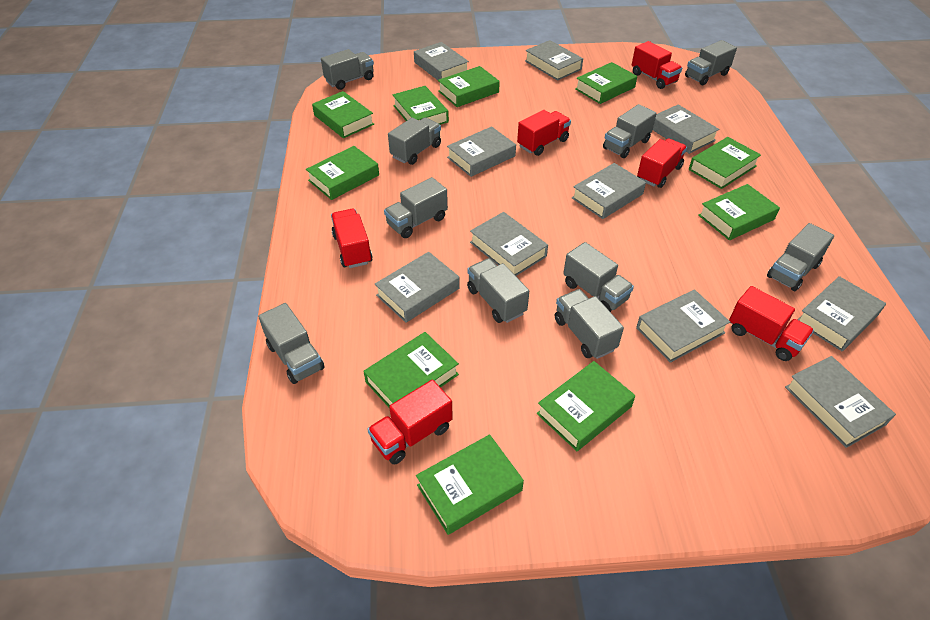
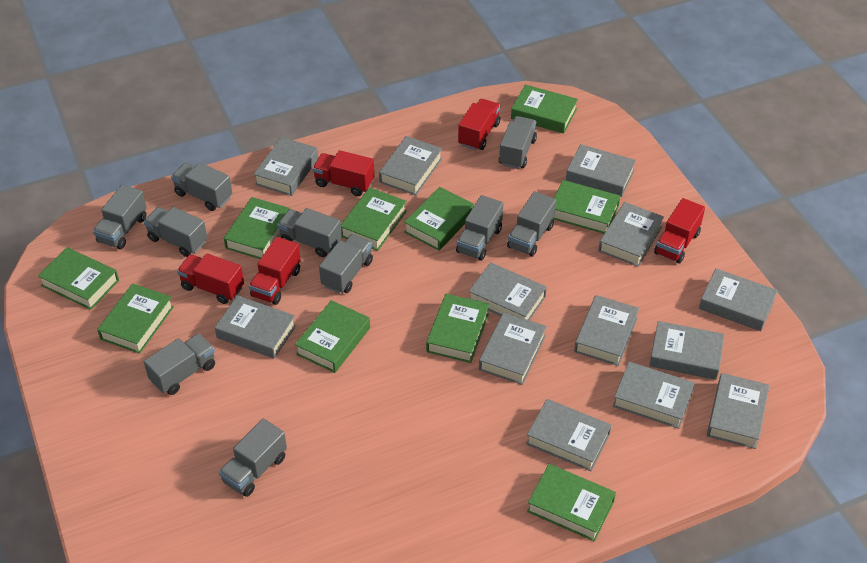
grey book: [375,252,460,323] [414,42,469,80] [447,126,516,177] [470,212,548,276] [525,40,583,81] [572,163,646,219] [636,289,730,363] [653,104,719,154] [785,356,896,448] [798,276,886,351] = 10 -> [215,295,296,359] [254,137,318,196] [379,136,442,195] [469,262,547,320] [479,312,547,385] [526,399,611,471] [566,144,636,197] [574,295,639,366] [598,202,664,267] [613,362,695,429] [649,321,724,380] [699,269,778,331] [707,373,769,449] = 13
red truck: [331,209,373,268] [367,380,453,465] [517,110,571,156] [632,41,682,89] [637,138,687,188] [729,286,814,361] = 6 -> [177,253,244,304] [249,237,301,305] [313,150,374,196] [458,99,500,150] [654,198,705,264] = 5

